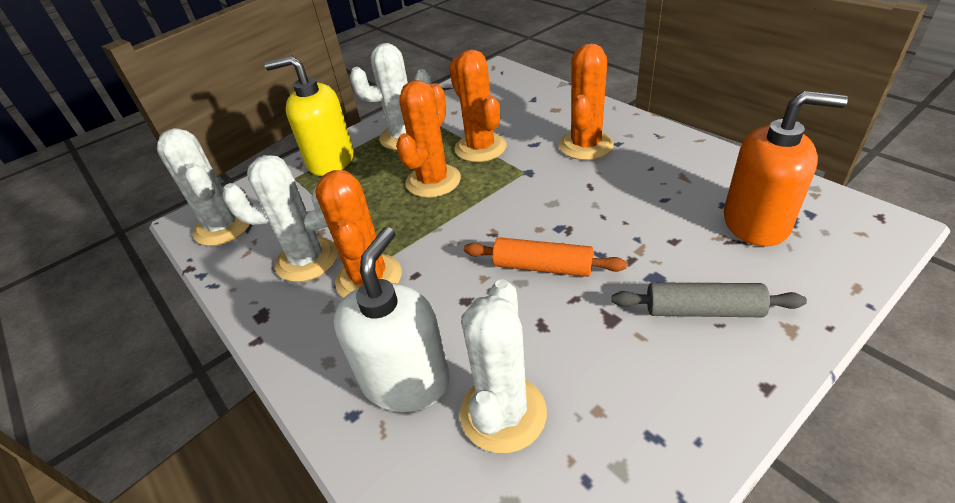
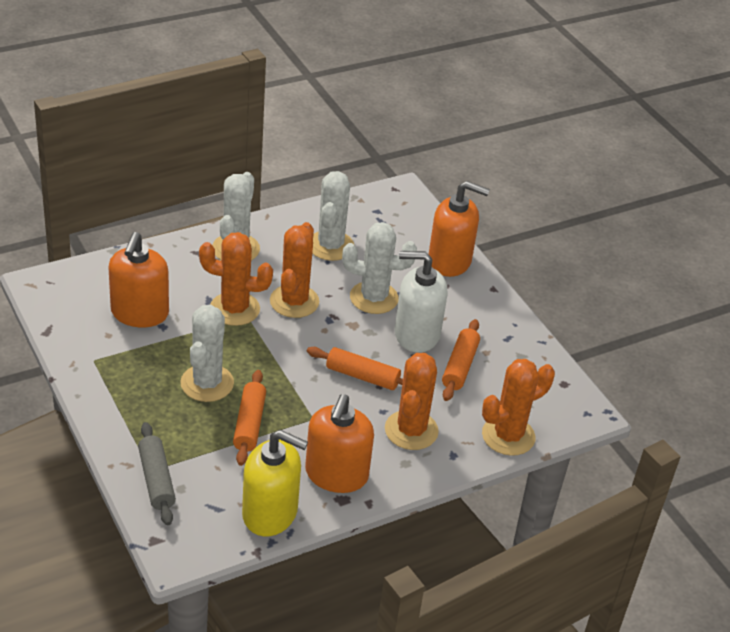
orange rolling pin: [464,237,627,277] = 1 -> [233,370,266,466] [307,347,403,390] [442,319,480,401] = 3
orange soap dispenser: [724,91,848,247] = 1 -> [108,232,169,327] [305,394,374,493] [429,181,490,277] = 3

